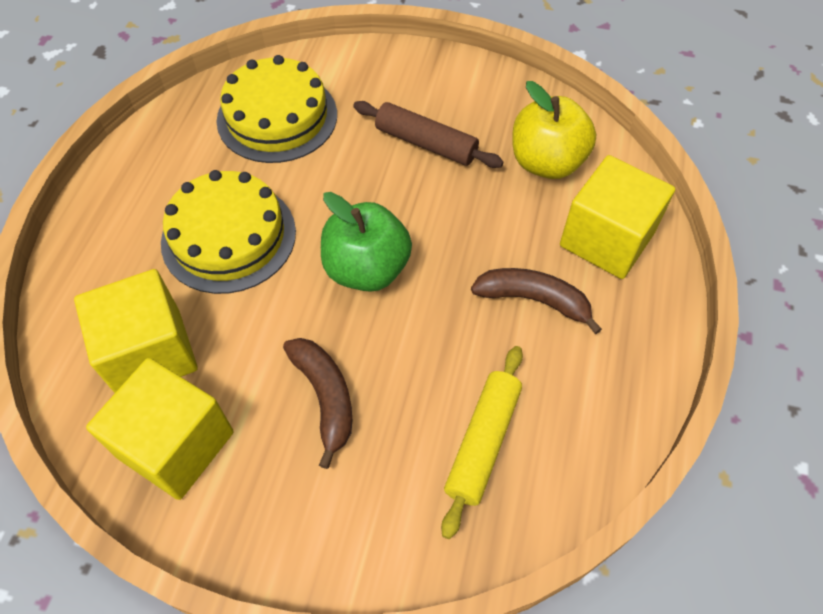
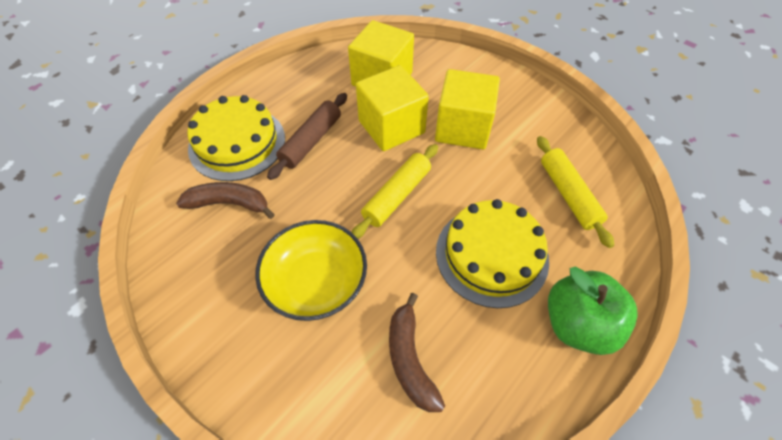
yellow apple: [512,81,597,179] = 1 -> none = 0
yellow bowl: none = 0 -> [255,220,367,321] = 1
yellow rolling pin: [441,346,523,539] = 1 -> [352,144,438,239] [537,136,614,248] = 2

